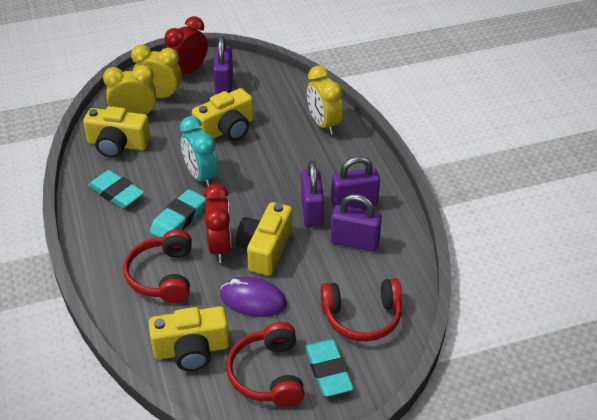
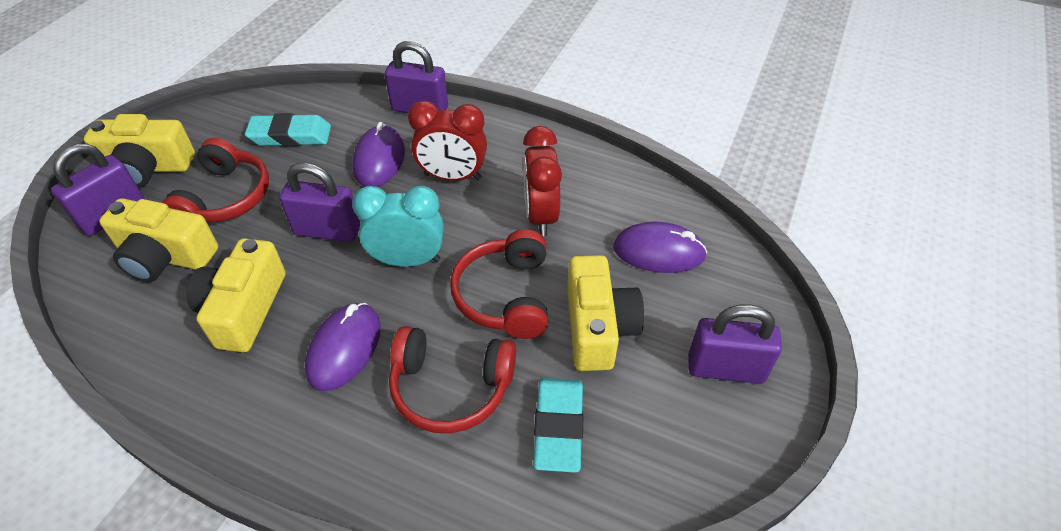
purple mouse: [220,277,287,317] = 1 -> [305,303,381,391] [352,122,405,187] [613,222,707,273] = 3
turquoise eraser: [88,170,145,209] [150,189,207,237] [305,339,354,397] = 3 -> [245,113,331,146] [533,378,583,473] = 2
yellow clock: [103,65,156,116] [131,45,182,99] [307,66,343,135] = 3 -> none = 0

